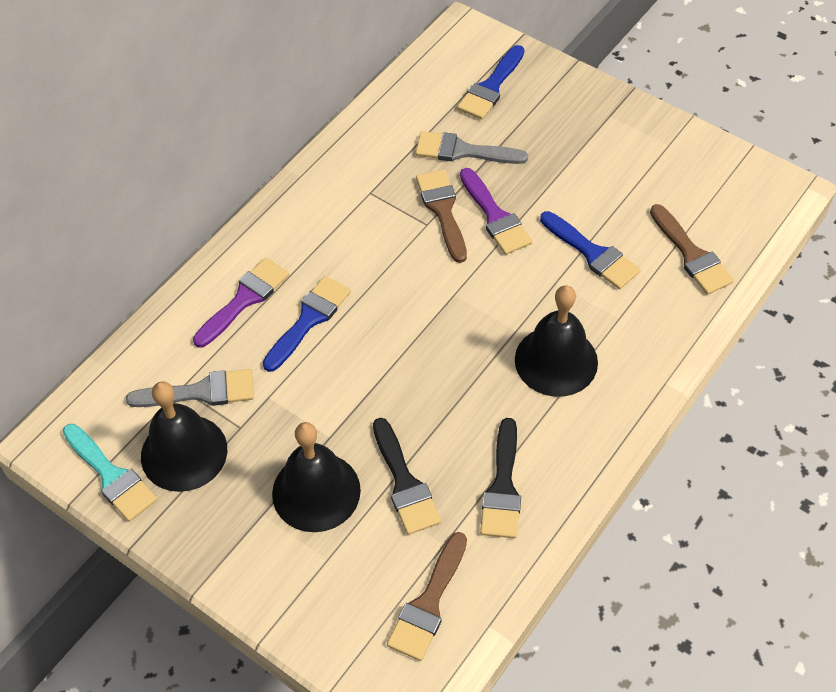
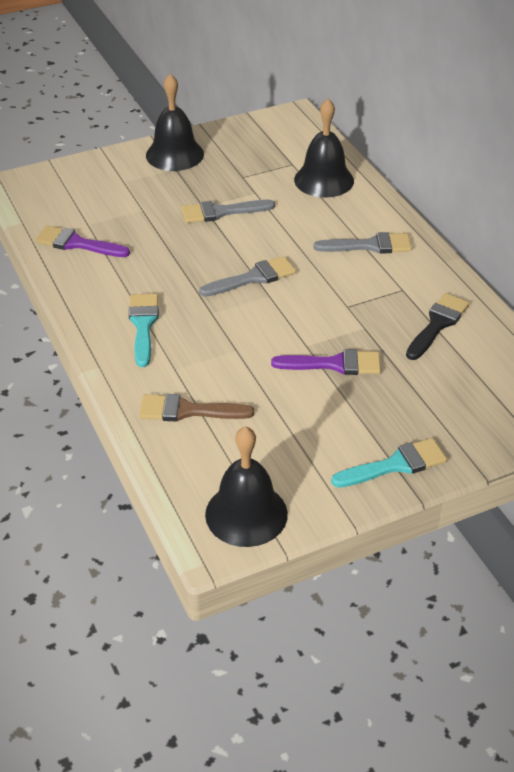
black brush: [373,418,441,535] [480,418,521,538] = 2 -> [406,293,469,360] = 1
blue brush: [263,276,351,372] [457,45,525,119] [540,211,641,289] = 3 -> none = 0
brown brush: [387,532,467,661] [416,169,467,263] [650,204,734,295] = 3 -> [139,394,254,421] = 1
grey brush: [126,369,254,407] [415,131,528,164] = 2 -> [181,200,275,223] [199,256,296,297] [314,232,412,254] = 3
turquoise brush: [63,424,157,522] = 1 -> [129,294,159,367] [331,438,447,488] = 2

